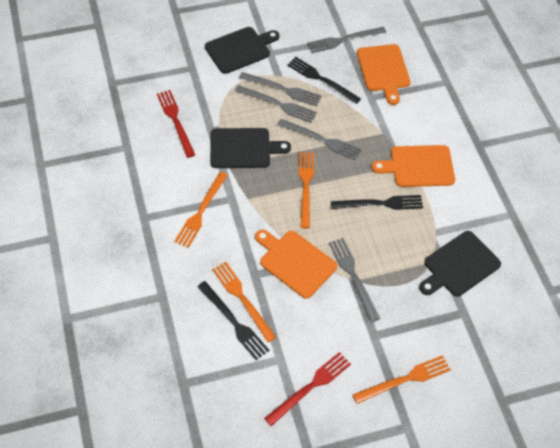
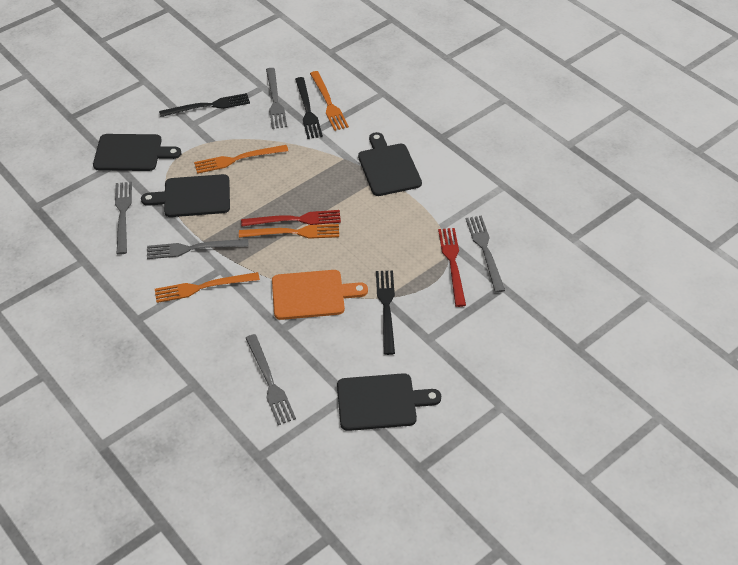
black cutting board: [205,27,279,74] [210,128,291,168] [419,231,501,297] = 3 -> [93,134,181,171] [141,174,230,217] [337,373,441,431] [358,132,422,196] = 4
orange cutting board: [255,230,337,299] [357,44,410,105] [372,145,455,187] = 3 -> [272,270,368,320] = 1

